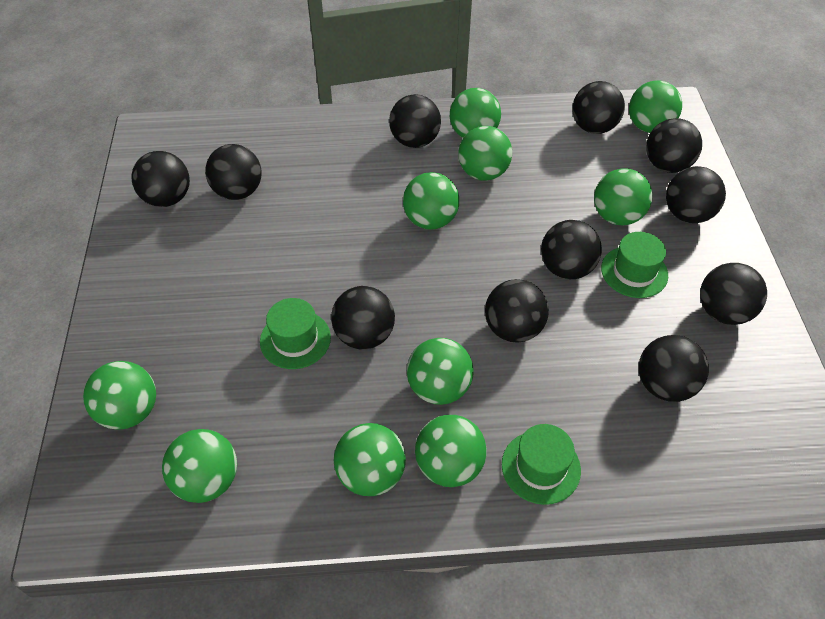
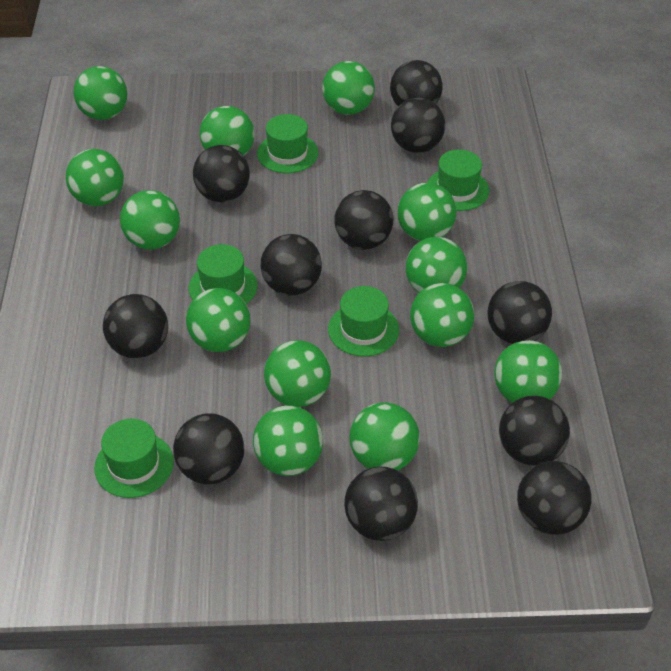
green ball: [83,361,156,430] [162,429,237,503] [334,423,406,496] [403,172,459,230] [407,338,474,405] [415,415,487,487] [450,88,501,138] [458,126,512,181] [594,168,652,225] [629,80,682,133] = 10 -> [66,149,124,206] [74,66,127,120] [120,190,180,250] [186,288,250,352] [199,106,255,156] [253,405,323,476] [264,340,331,407] [322,61,375,115] [350,402,420,470] [398,183,456,241] [406,237,467,293] [410,283,474,347] [494,340,562,403] = 13
green hat: [260,298,331,369] [502,424,581,505] [601,232,668,298] = 3 -> [94,419,174,498] [188,244,258,304] [257,114,318,173] [328,286,399,357] [427,149,490,211] = 5

